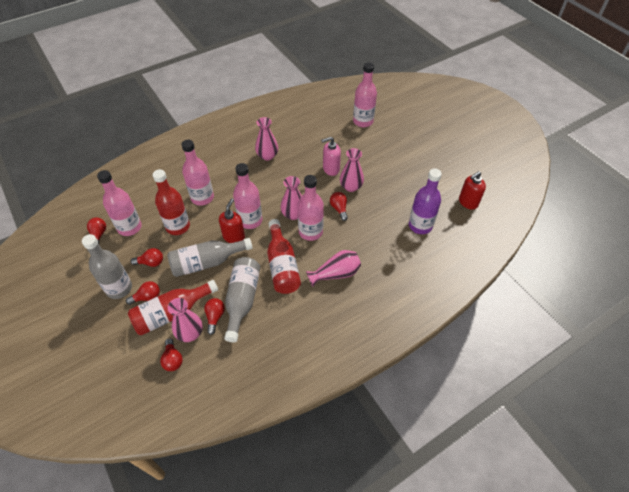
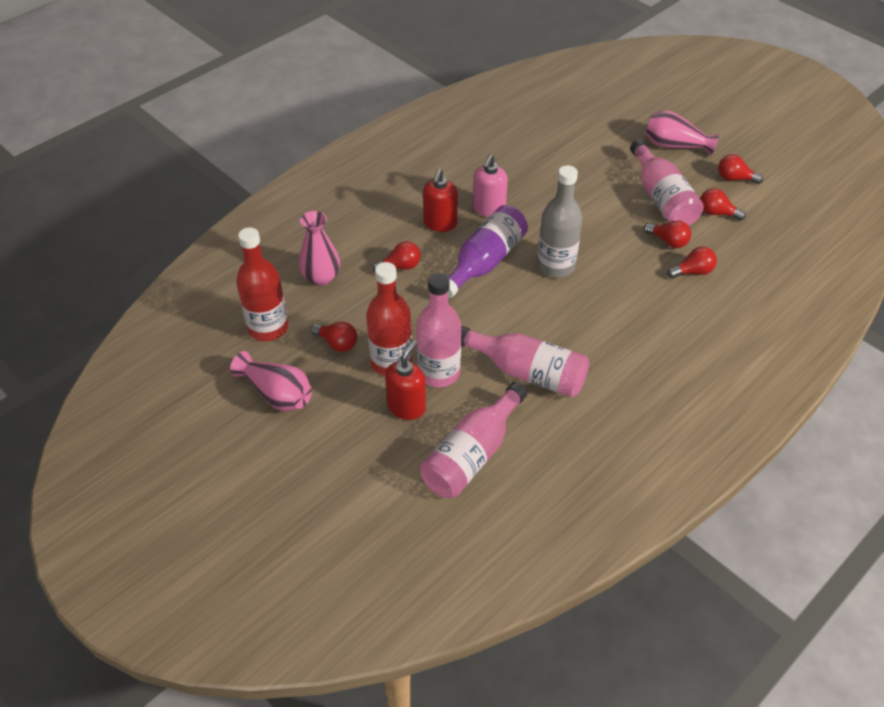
grey bottle: [82,234,132,299] [167,238,253,277] [224,257,260,342] = 3 -> [537,165,583,278] = 1
pink bottle: [97,170,142,236] [182,140,214,206] [233,163,262,229] [298,175,324,241] [353,62,377,127] = 5 -> [416,273,461,388] [420,382,527,498] [461,326,589,397] [630,139,704,226] = 4
pink vase: [168,298,203,342] [255,117,278,161] [280,176,302,220] [306,250,361,287] [340,148,364,192] = 5 -> [230,351,312,411] [299,211,340,286] [645,110,719,156] = 3
red bottle: [128,280,218,335] [153,169,190,235] [267,219,301,294] = 3 -> [236,227,288,341] [366,262,412,376] = 2

